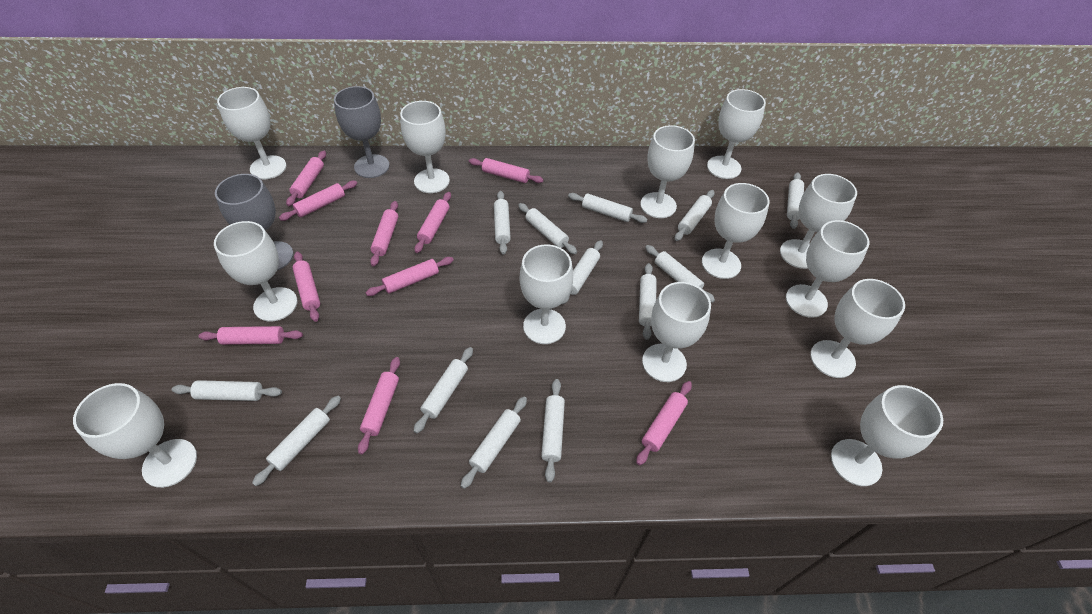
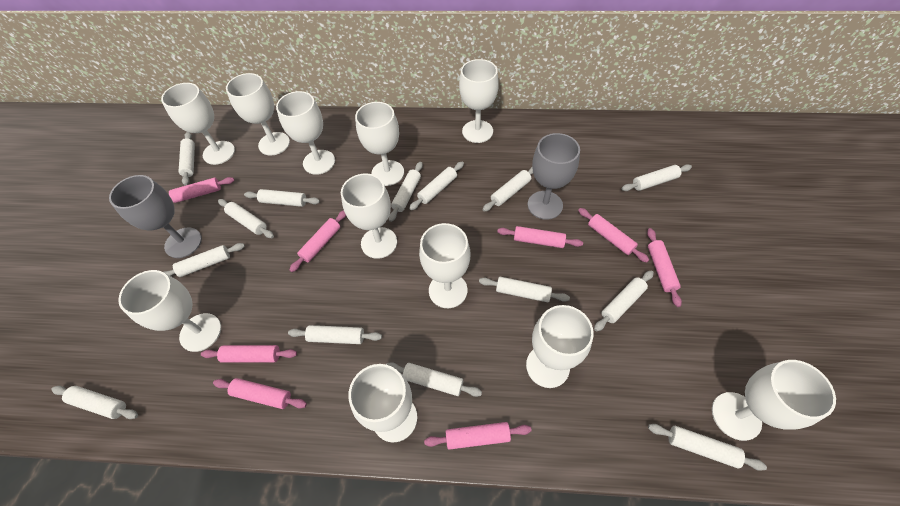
pink rolling pin: [198,326,303,345] [279,181,357,221] [286,151,326,206] [292,252,320,322] [358,357,400,454] [365,257,454,296] [370,201,398,267] [414,192,451,253] [469,158,544,183] [636,381,692,465] = 10 -> [169,177,235,203] [201,345,297,363] [213,378,307,409] [289,210,346,272] [424,422,532,450] [497,226,583,248] [578,208,649,263] [647,228,682,307] = 8
white goblet: [73,383,197,488] [214,221,297,322] [217,87,286,179] [400,101,450,193] [520,244,573,344] [640,125,695,218] [642,282,711,382] [702,183,770,279] [707,89,766,179] [780,174,857,269] [786,220,870,318] [810,279,905,378] [831,385,943,486] = 13 -> [118,270,221,352] [161,83,235,165] [226,73,290,155] [276,91,335,175] [341,173,397,259] [348,364,417,443] [355,102,404,186] [419,223,470,308] [459,59,499,143] [526,305,594,388] [712,360,836,441] = 11
white rolling pin: [172,380,282,401] [252,396,341,486] [414,347,473,433] [461,397,527,489] [494,191,511,255] [518,203,577,254] [541,379,565,482] [562,240,603,304] [568,193,647,223] [639,263,657,340] [645,245,715,303] [675,190,715,241] [787,172,804,229] = 13 -> [52,386,138,419] [164,243,245,277] [179,132,195,186] [218,199,274,238] [244,189,320,207] [288,325,382,344] [386,362,482,397] [389,162,423,222] [409,162,464,210] [479,277,570,302] [483,167,533,212] [594,270,654,332] [621,164,692,191] [648,424,767,471] = 14

